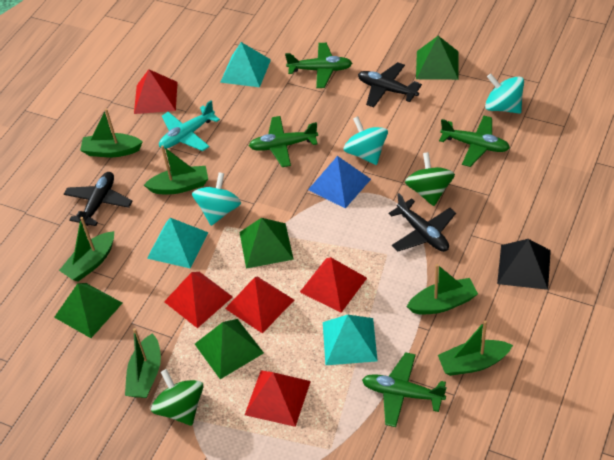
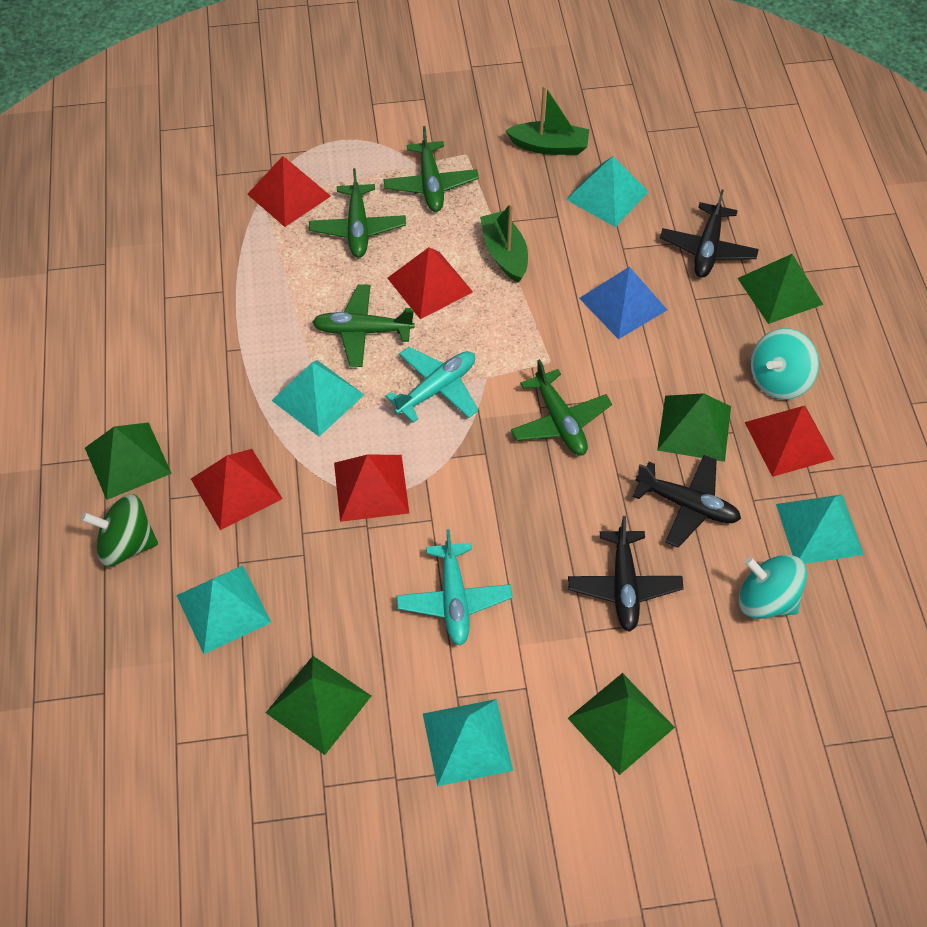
black pyramid: [497,239,551,290] = 1 -> none = 0
green boat: [59,217,114,281] [80,109,143,157] [125,328,161,398] [144,146,208,194] [407,264,478,314] [438,320,513,376] = 6 -> [480,203,528,283] [505,85,589,155] = 2
green pyramid: [54,283,122,338] [195,319,264,379] [239,218,294,269] [416,36,458,80] = 4 -> [85,422,172,500] [266,656,371,755] [568,673,675,775] [657,393,731,462] [738,254,823,324] = 5
green spinning top: [151,369,203,426] [405,152,455,206] = 2 -> [81,494,158,567] = 1
turquoise plane: [159,100,220,151] = 1 -> [385,347,479,423] [396,529,513,646] = 2
turquoise pyramid: [147,218,208,269] [220,42,271,87] [323,315,378,365] = 3 -> [176,565,271,654] [271,360,364,437] [423,699,513,786] [566,156,649,227] [776,494,864,564] = 5
turquoise spinning top: [192,172,241,226] [343,116,388,165] [485,74,524,114] = 3 -> [739,555,807,619] [751,328,819,400] = 2

